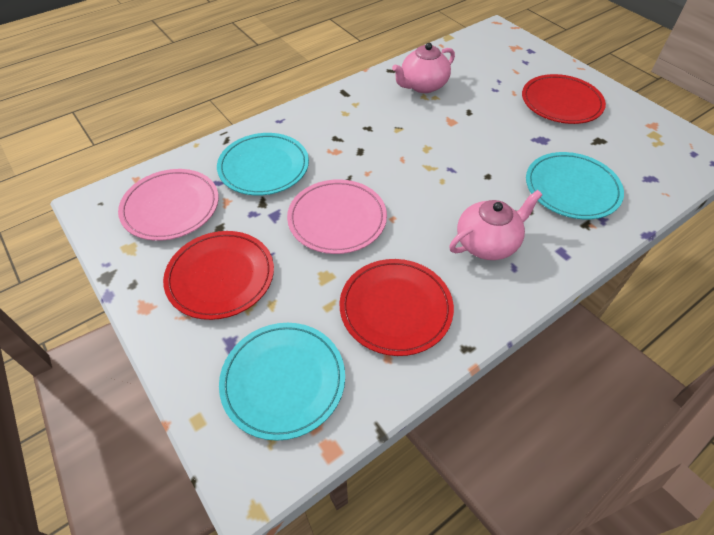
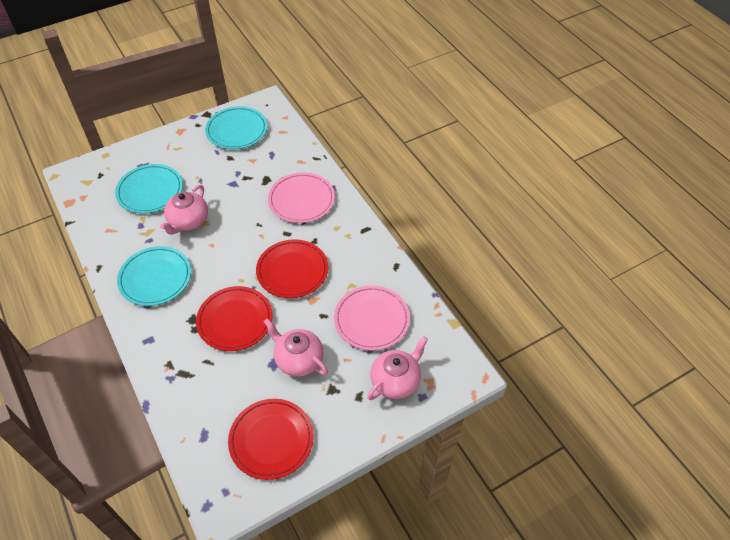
pink teapot: [392,43,455,93] [449,190,543,260] = 2 -> [160,185,208,235] [264,318,328,377] [367,337,428,400] = 3

